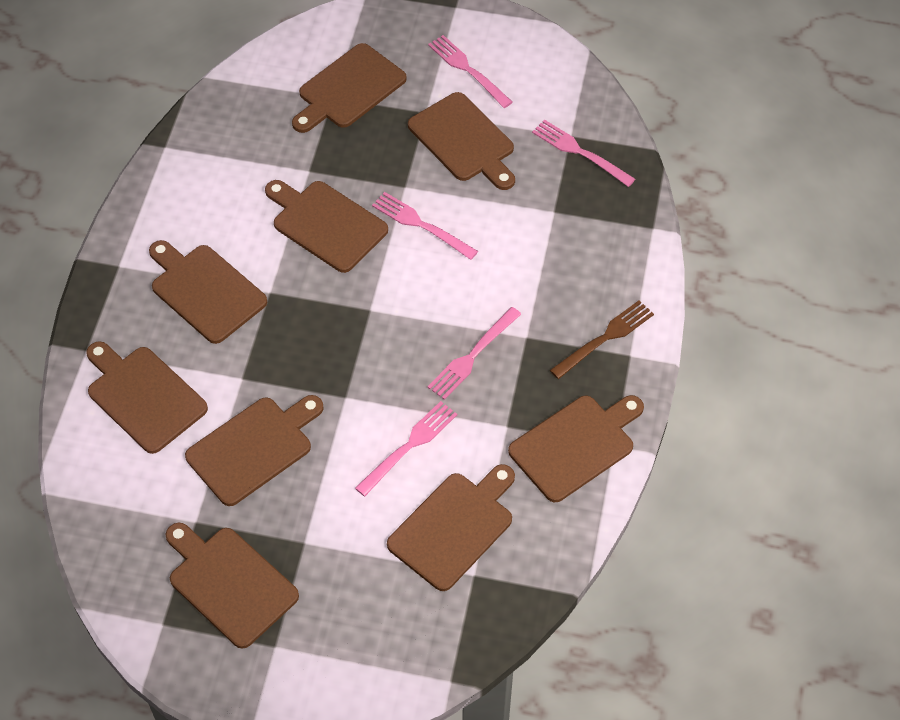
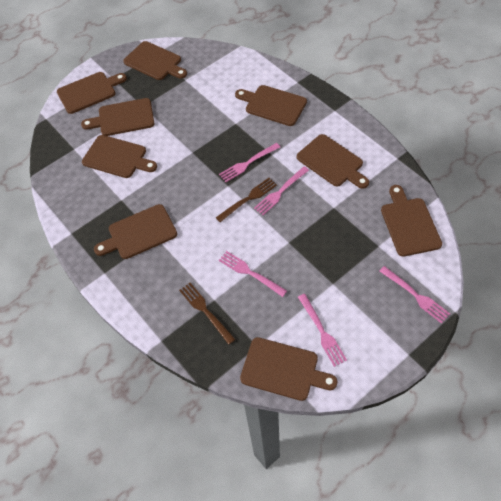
brown fork: [550,300,654,379] = 1 -> [179,283,235,345] [216,178,277,222] = 2

